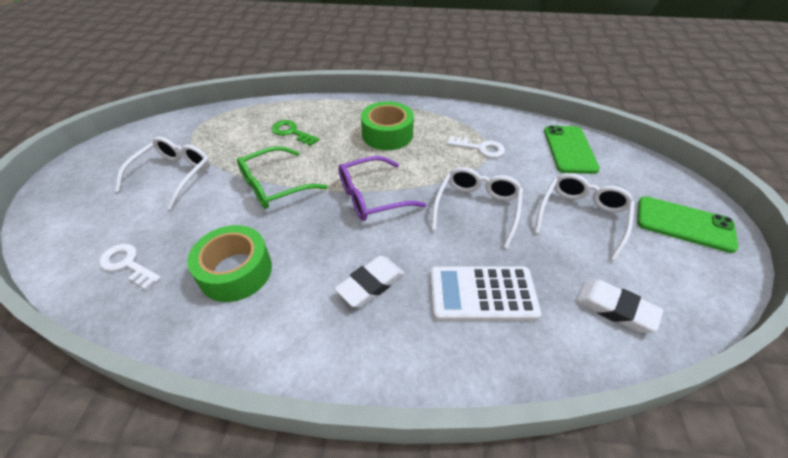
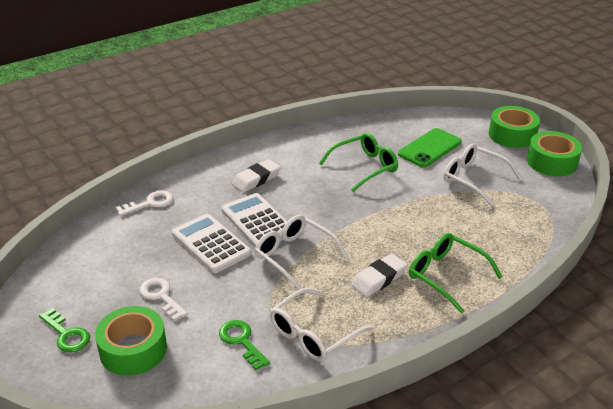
green glasses: [237,146,328,209] = 1 -> [319,133,398,192] [409,233,502,313] = 2
green key: [272,120,319,146] = 1 -> [39,308,90,352] [219,320,270,370] = 2
green phone: [544,125,600,174] [637,196,738,253] = 2 -> [398,128,462,167] = 1
green tape: [187,225,272,302] [361,101,414,150] = 2 -> [95,306,167,376] [489,106,540,148] [527,131,582,176] = 3
purple glasses: [339,156,427,221] = 1 -> none = 0
white calculator: [430,266,541,321] = 1 -> [172,214,251,273] [221,193,287,247] = 2

